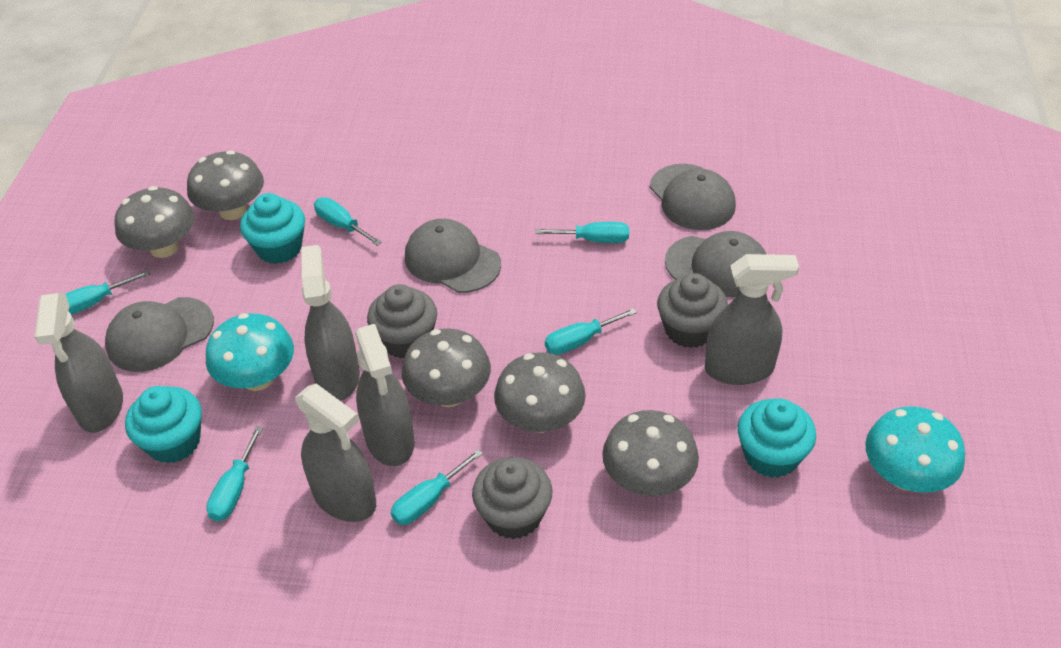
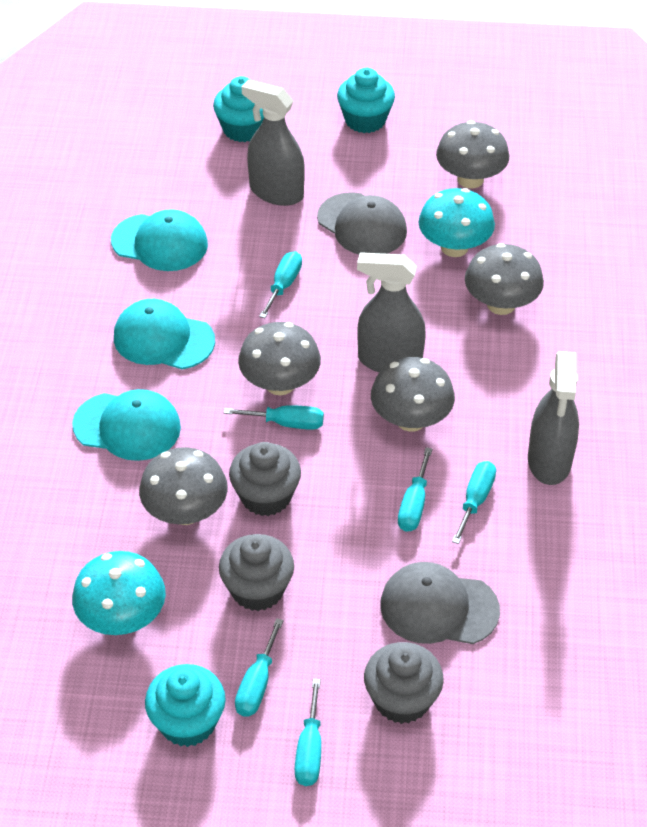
grey cap: [105,297,214,372] [405,219,501,293] [650,164,736,230] [665,231,766,297] = 4 -> [317,192,407,254] [380,562,500,644] = 2
grey spray bottle: [34,293,123,433] [295,383,376,522] [301,245,360,401] [355,324,415,466] [705,254,799,385] = 5 -> [242,79,305,206] [357,252,426,372] [528,351,579,485] = 3
turquoise cap: none = 0 -> [72,389,181,461] [111,209,208,271] [114,299,215,369] = 3

